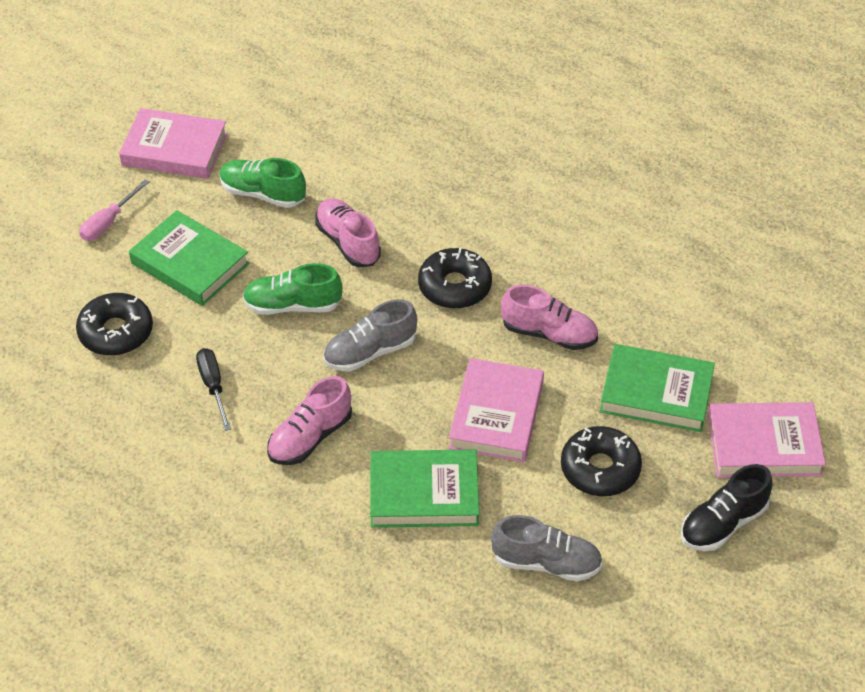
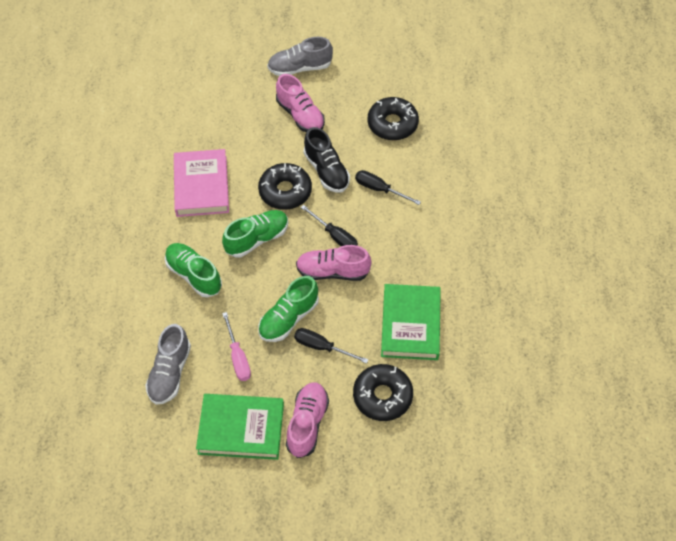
black screwdriver: [196,348,231,431] = 1 -> [294,328,369,364] [301,205,358,246] [355,170,421,205] = 3
green book: [129,210,249,306] [370,449,479,528] [600,344,715,432] = 3 -> [196,394,284,460] [381,284,441,360] = 2
green shoe: [219,158,306,208] [242,263,342,315] = 2 -> [165,243,222,297] [222,210,288,257] [258,276,319,342] = 3
pink book: [119,108,228,179] [449,358,544,462] [708,402,826,477] = 3 -> [174,149,229,217] = 1

